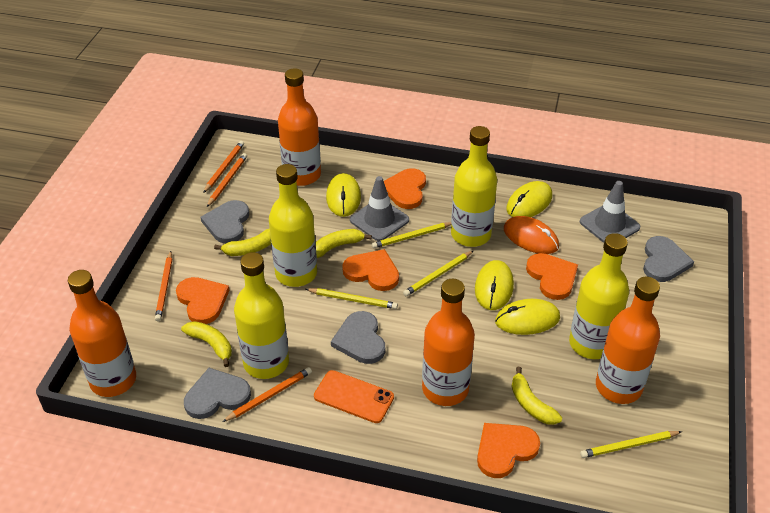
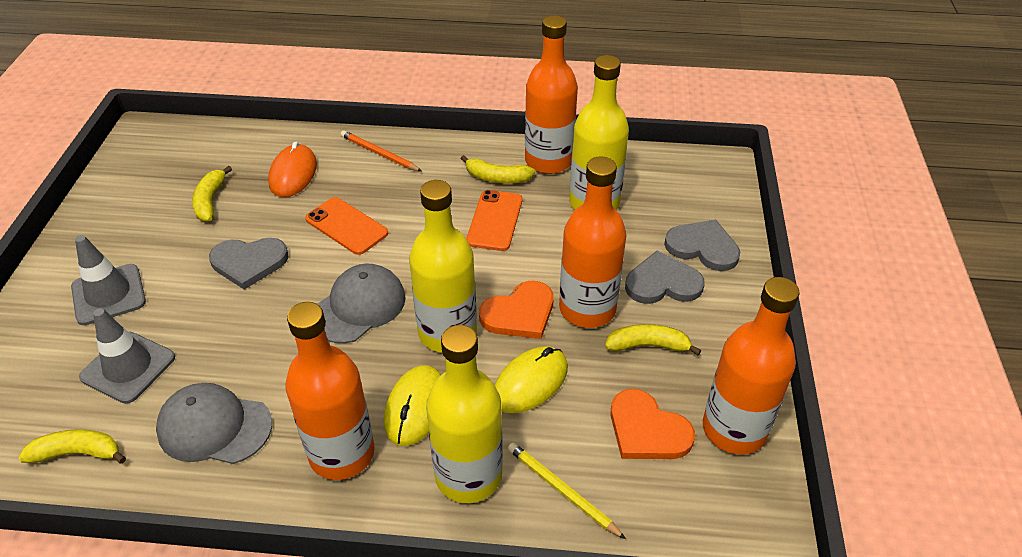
grey cap: none = 0 -> [156,383,272,464] [318,264,406,343] = 2
grey heart: [184,368,251,419] [201,200,249,244] [331,311,385,364] [643,236,694,282] = 4 -> [209,238,288,290] [625,251,705,304] [664,219,740,271] = 3
orange heart: [176,277,229,324] [342,249,399,291] [384,168,426,209] [477,423,540,478] [526,253,578,300] = 5 -> [479,281,554,339] [610,389,695,459] = 2
orange pencil: [155,251,172,322] [203,141,244,193] [207,153,247,207] [222,367,312,422] = 4 -> [340,130,421,171] = 1
orange phone: [314,370,394,423] = 1 -> [305,197,388,255] [466,190,522,251] = 2
yellow bottle: [234,252,289,379] [269,164,317,287] [451,126,497,247] [569,233,629,359] = 4 -> [409,180,477,353] [426,325,503,503] [569,55,629,210] = 3
yellow mouse: [326,173,361,217] [475,260,514,310] [495,299,560,335] [506,181,552,217] = 4 -> [384,365,441,446] [494,346,568,413] = 2
yellow pencil: [306,288,398,309] [372,222,451,248] [403,251,473,296] [580,431,682,458] = 4 -> [508,443,626,539] = 1

